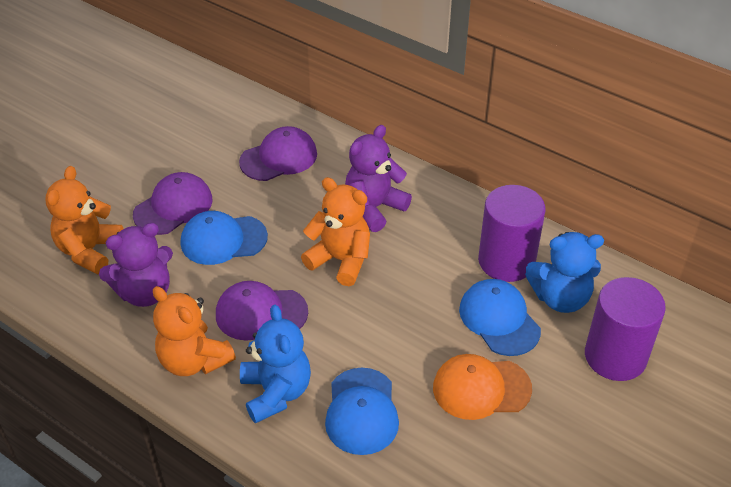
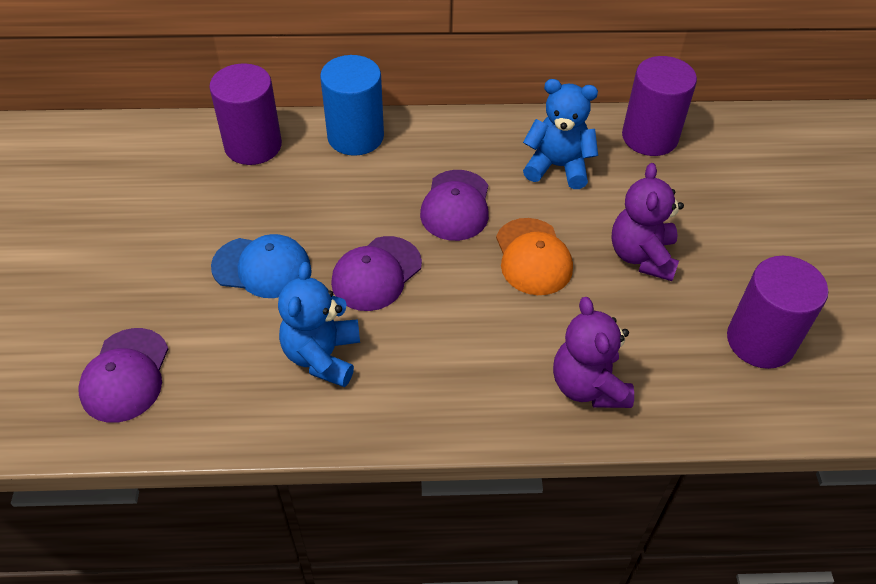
blue cap: [181,211,268,265] [325,368,399,455] [459,279,541,356] = 3 -> [211,234,310,298] = 1
blue cylinder: none = 0 -> [320,55,384,156] = 1
orange teddy bear: [46,166,124,274] [153,286,236,376] [301,177,370,286] = 3 -> none = 0
purple cylinder: [478,185,545,282] [585,277,666,381] = 2 -> [209,63,282,165] [622,56,697,156] [727,256,828,369] = 3

